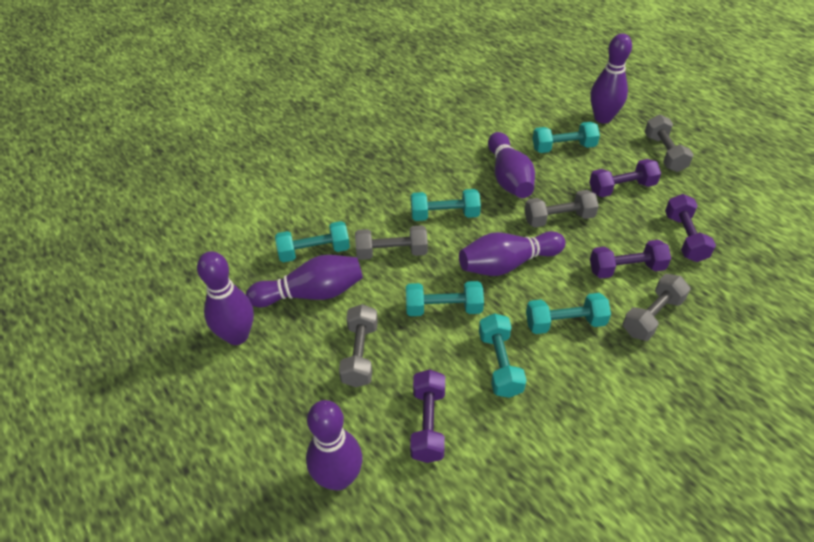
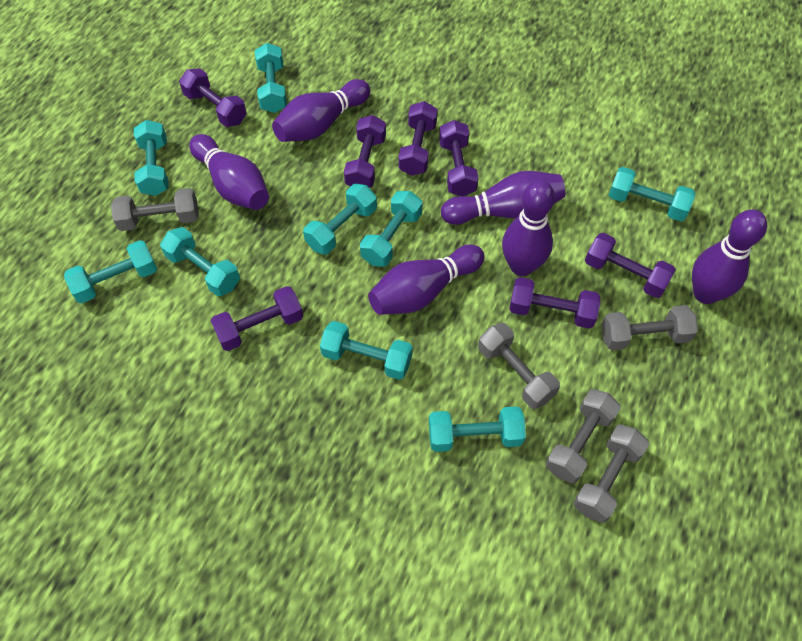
purple dumbbell: [410,369,445,463] [589,159,661,197] [590,240,671,279] [665,194,716,262] = 4 -> [179,68,247,127] [211,286,303,351] [344,115,386,188] [398,101,438,176] [439,120,479,196] [509,277,600,329] [585,233,676,298] = 7
turquoise dumbbell: [275,221,350,262] [406,281,484,316] [411,189,481,221] [479,313,527,398] [526,293,611,334] [533,122,600,153] = 6 -> [64,240,157,303] [134,120,169,196] [160,227,240,296] [255,43,287,113] [303,184,377,254] [320,321,413,380] [360,191,422,267] [429,406,526,452] [609,167,695,221] = 9

